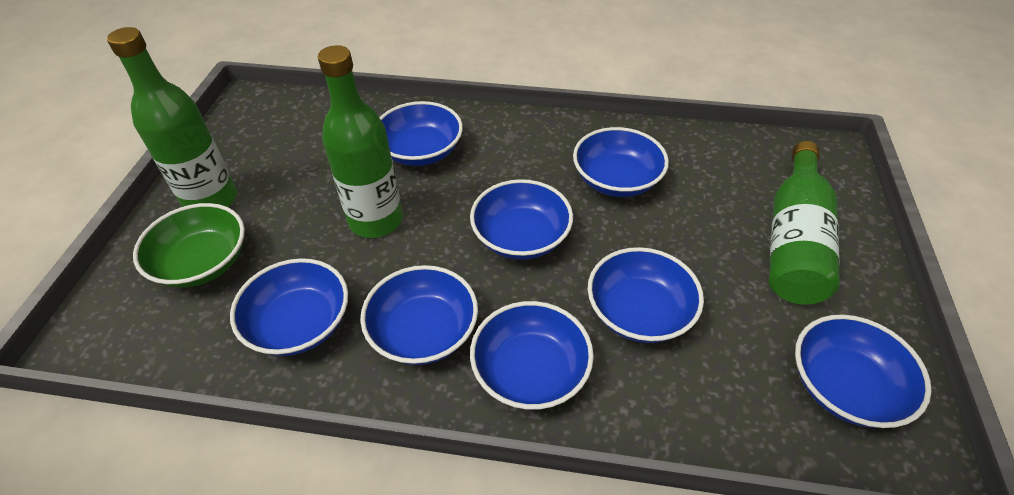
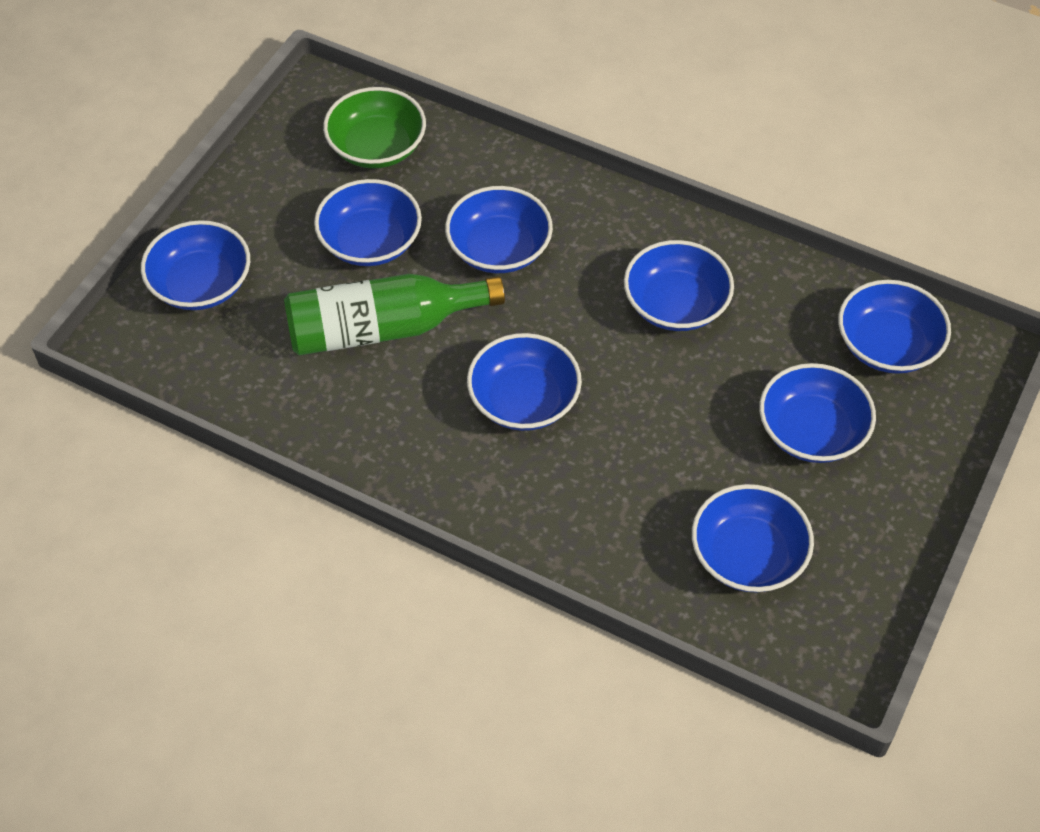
green bottle: [107,27,237,207] [318,45,403,238] [769,141,840,305] = 3 -> [284,274,505,356] = 1

